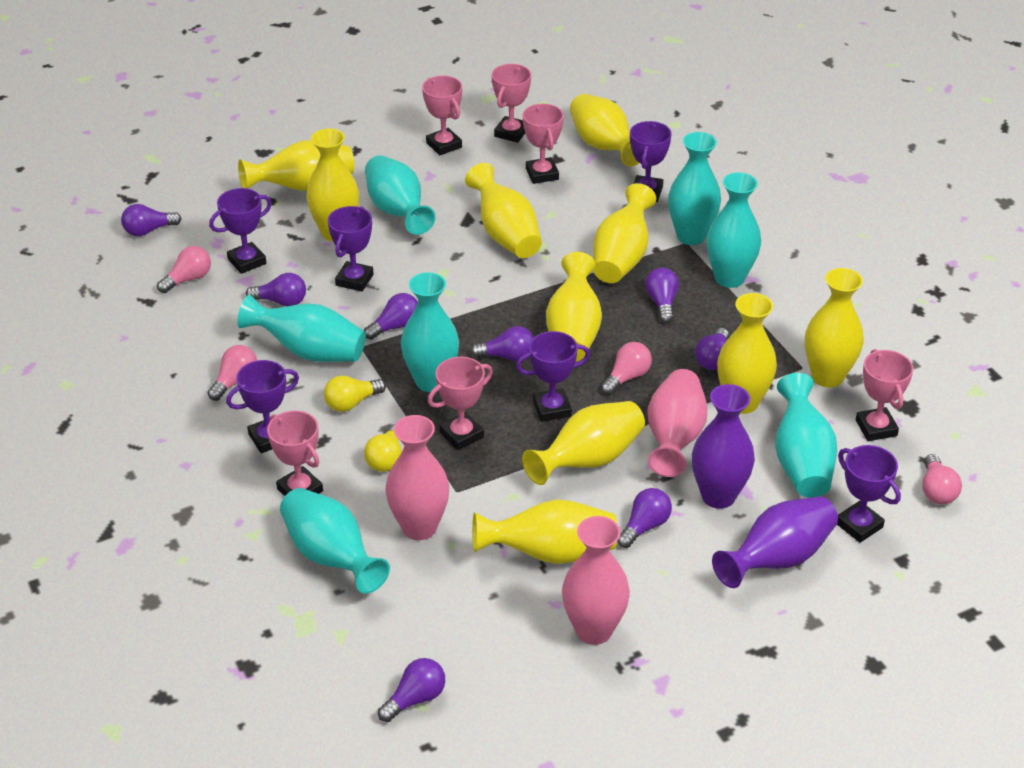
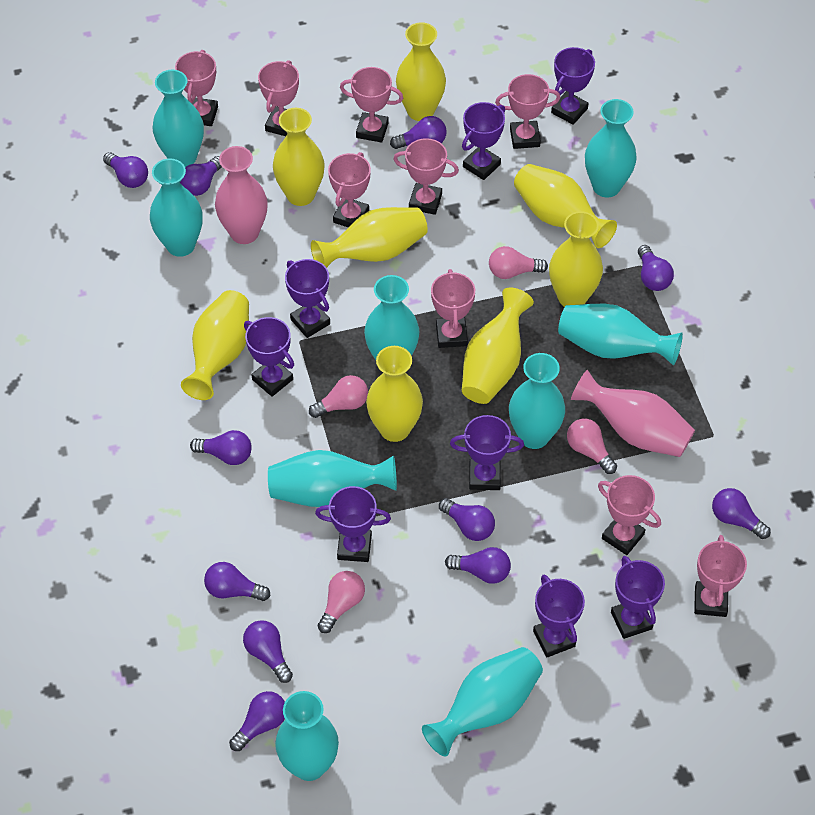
pink trophy: [267,410,323,496] [422,76,462,155] [428,357,493,450] [492,64,531,143] [523,104,564,184] [856,349,914,441] = 6 -> [175,50,218,126] [258,60,299,136] [328,152,371,228] [340,67,403,143] [393,138,459,215] [431,269,475,348] [495,74,560,149] [598,475,661,555] [694,535,747,617] = 9
pink vase: [385,415,449,540] [562,516,630,645] [647,369,707,477] = 3 -> [215,146,268,244] [571,370,695,457] = 2
purple light bulb: [121,204,182,236] [246,273,306,306] [364,293,418,340] [378,658,445,722] [470,326,534,361] [617,488,672,548] [645,268,679,323] [695,328,729,370] = 8 -> [103,152,148,188] [180,156,222,196] [190,430,252,465] [204,562,270,601] [229,691,285,751] [243,620,293,683] [390,116,447,149] [439,498,495,541] [445,547,511,584] [638,245,674,291] [712,488,771,539] = 11
purple trophy: [209,188,272,274] [226,360,299,453] [328,206,373,291] [516,331,590,422] [630,121,672,202] [837,445,901,543] = 6 -> [244,317,294,397] [285,259,330,338] [315,486,391,562] [450,415,524,490] [462,102,505,180] [533,575,585,658] [551,47,595,125] [611,556,665,639] = 8
purple vase: [692,384,755,509] [712,496,838,588] = 2 -> none = 0
turquoise vase: [237,295,366,362] [280,488,390,594] [365,155,436,235] [401,272,459,392] [668,132,721,245] [707,173,761,288] [775,373,837,498] = 7 -> [150,159,203,257] [153,70,204,167] [268,450,397,507] [275,691,339,781] [364,275,420,360] [422,647,543,757] [509,353,565,449] [558,304,683,365] [585,99,637,197] = 9
yellow light bulb: [324,375,386,412] [364,424,402,472] = 2 -> none = 0
yellow vase: [238,140,354,191] [306,128,359,241] [465,163,542,258] [472,500,617,564] [522,401,645,485] [546,252,602,362] [570,94,639,166] [593,183,656,283] [717,293,777,414] [805,268,864,388] = 10 -> [181,290,249,400] [273,108,325,206] [311,207,428,268] [366,346,423,442] [396,22,446,121] [462,288,534,404] [514,164,617,248] [549,211,603,307] = 8

